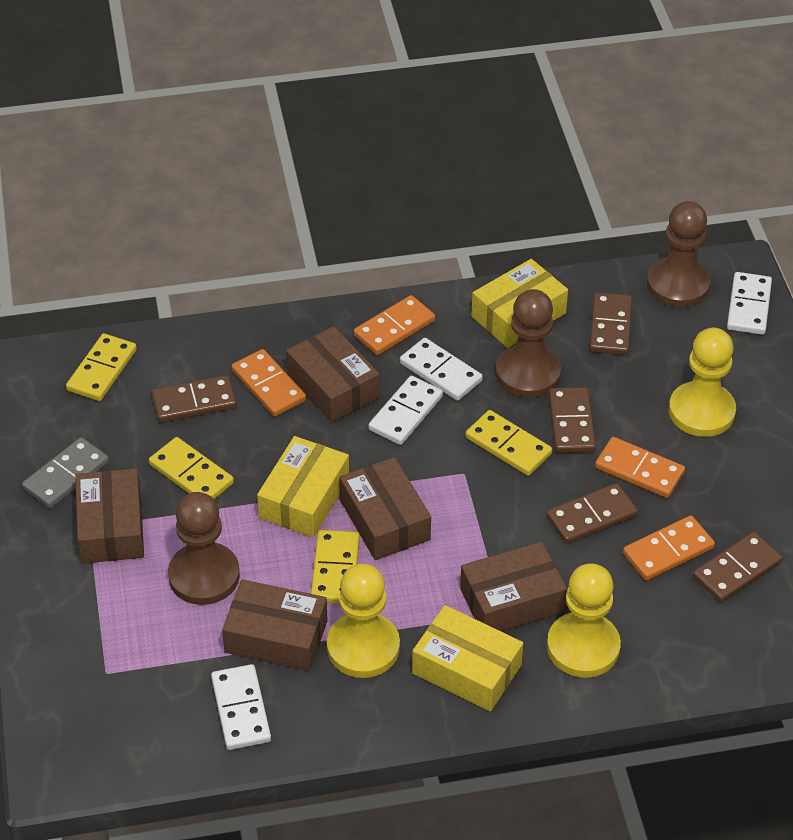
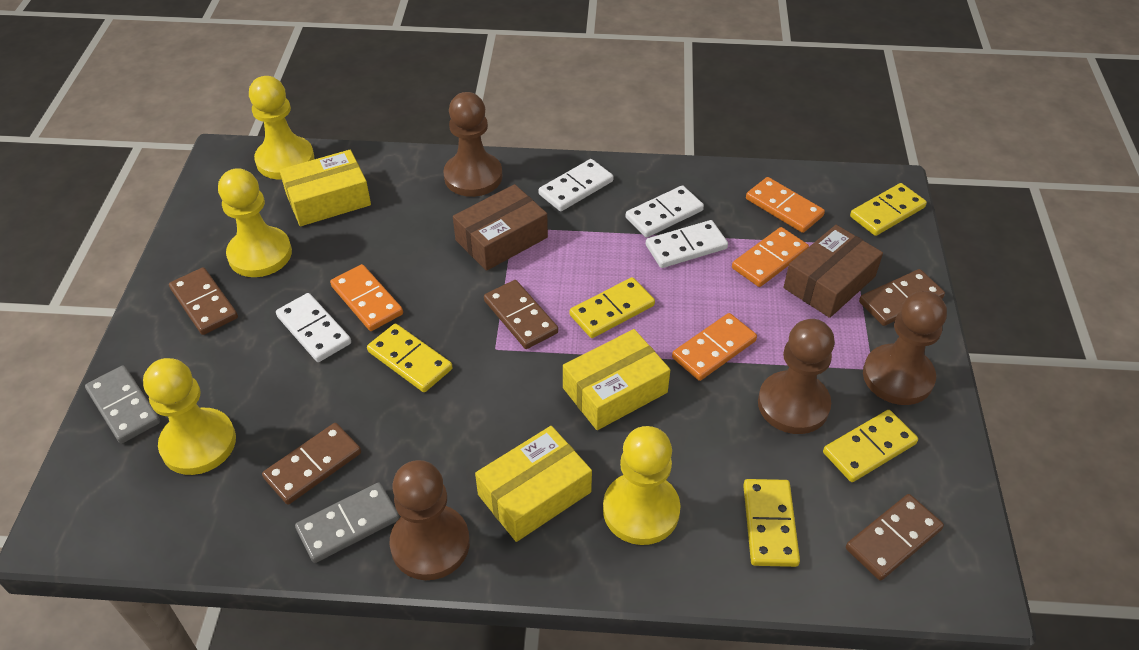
brown box: [75,468,144,564] [222,579,328,671] [286,326,380,422] [339,457,431,560] [460,542,567,631] = 5 -> [453,184,548,271] [784,225,883,318] = 2
brown pawn: [168,492,240,605] [496,289,561,398] [647,201,710,307] = 3 -> [389,460,470,580] [443,92,502,197] [758,319,835,434] [863,291,947,405] = 4
grey domino: [22,437,109,508] = 1 -> [85,365,160,444] [295,483,399,563] = 2
yellow domino: [66,333,137,401] [149,437,234,499] [311,530,360,604] [465,410,552,476] = 4 -> [367,324,452,392] [570,277,655,338] [743,479,800,567] [823,410,918,482] [850,183,927,236] = 5
yellow pawn: [327,564,400,678] [547,563,621,678] [669,328,736,437] = 3 -> [143,358,236,475] [218,168,292,277] [249,76,314,179] [603,426,681,545] = 4

